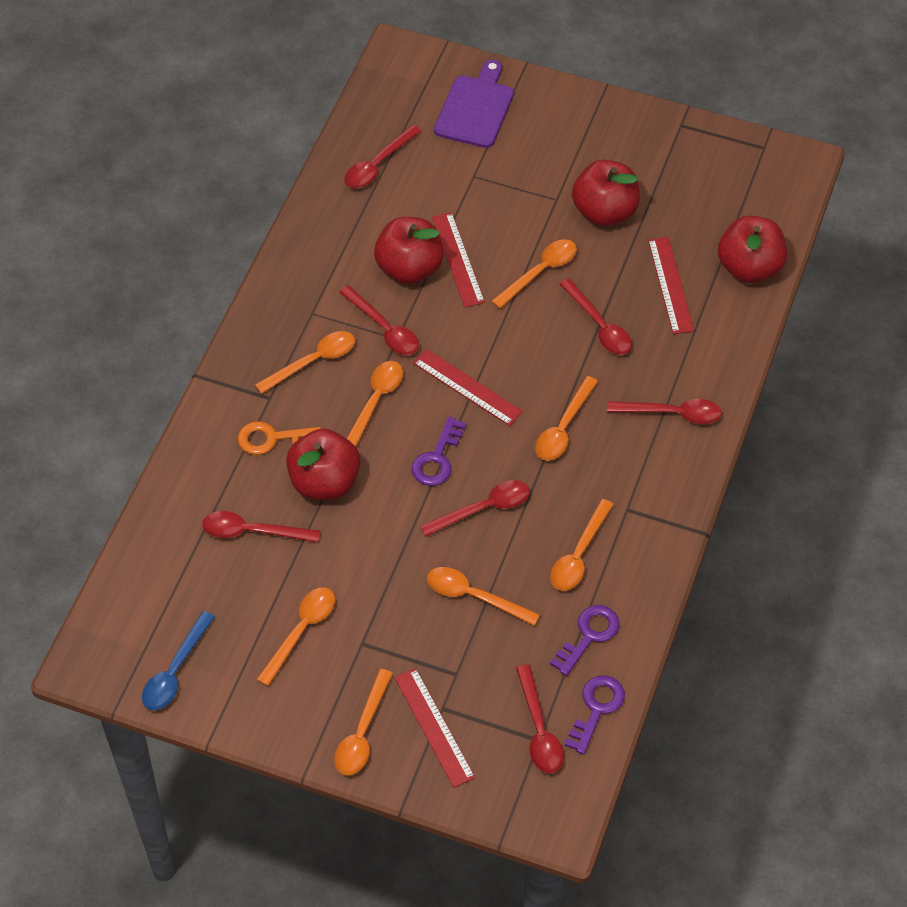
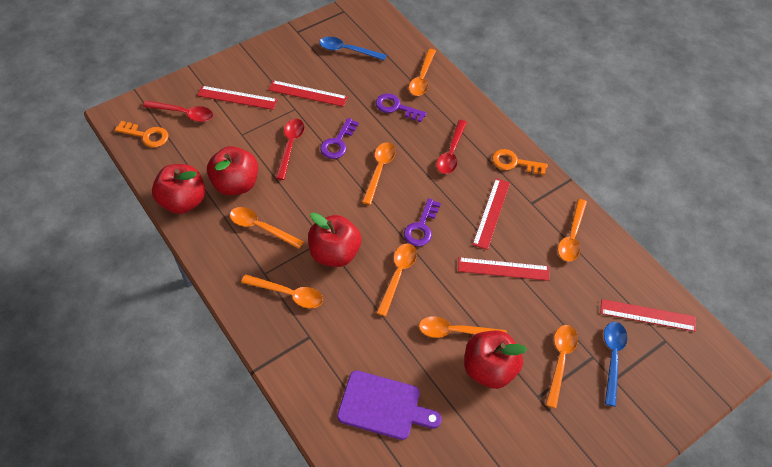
blue spoon: [142,611,215,710] = 1 -> [319,37,386,60] [604,322,627,406] = 2
orange key: [238,421,321,455] = 1 -> [115,121,169,148] [492,149,548,175] = 2
red ruler: [394,668,475,788] [413,349,523,426] [432,212,485,307] [648,237,694,334] = 4 -> [197,86,278,110] [269,80,348,107] [458,257,549,281] [473,178,510,250] [601,299,696,332] = 5
red spoon: [202,511,320,543] [339,285,419,355] [344,125,421,189] [420,480,530,537] [516,664,564,773] [560,278,632,355] [607,399,722,424] = 7 -> [143,101,213,122] [276,119,304,180] [437,120,467,174] = 3

